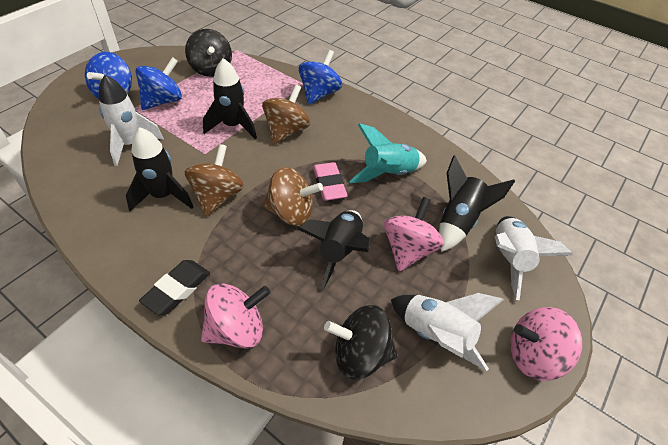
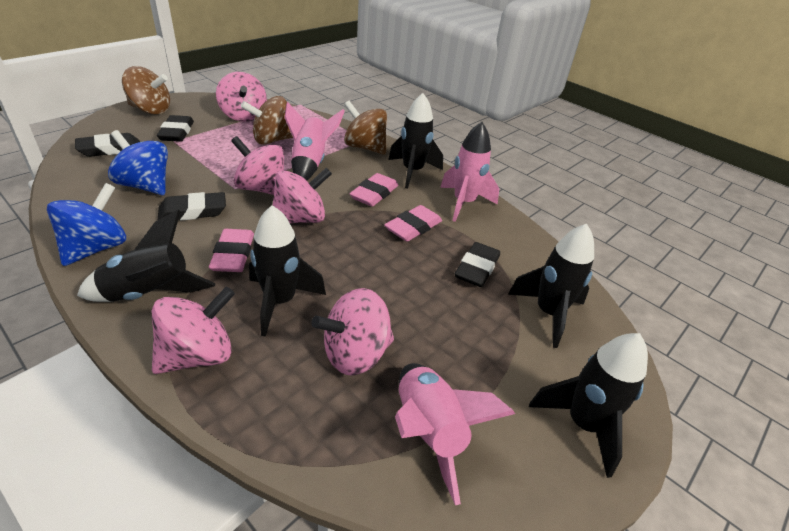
black eraser: [139,260,210,315] = 1 -> [75,133,140,157] [157,115,194,142] [158,192,226,221] [454,242,500,287] = 4
black rocket: [126,127,193,211] [203,58,257,139] [298,210,371,290] [439,155,515,252] = 4 -> [77,210,215,302] [249,205,326,337] [388,93,443,189] [508,224,594,348] [529,333,648,478] = 5
black spinning top: [185,29,232,77] [324,305,397,380] = 2 -> none = 0
blue spinning top: [85,52,132,99] [135,57,182,110] [299,50,342,105] = 3 -> [47,183,126,266] [108,130,168,195] = 2
pink eraser: [313,162,348,201] = 1 -> [209,229,254,272] [349,173,398,207] [384,205,442,241] = 3
pink rocket: none = 0 -> [285,102,345,181] [395,363,515,505] [440,122,499,222] = 3
pink spinning top: [201,283,271,348] [384,197,444,271] [510,307,582,381] = 3 -> [152,287,235,374] [216,72,267,122] [231,136,284,195] [273,167,332,223] [311,288,394,376] = 5
turquoise rocket: [349,123,427,183] = 1 -> none = 0
white rocket: [99,75,164,166] [391,293,504,371] [495,216,573,300] = 3 -> none = 0

